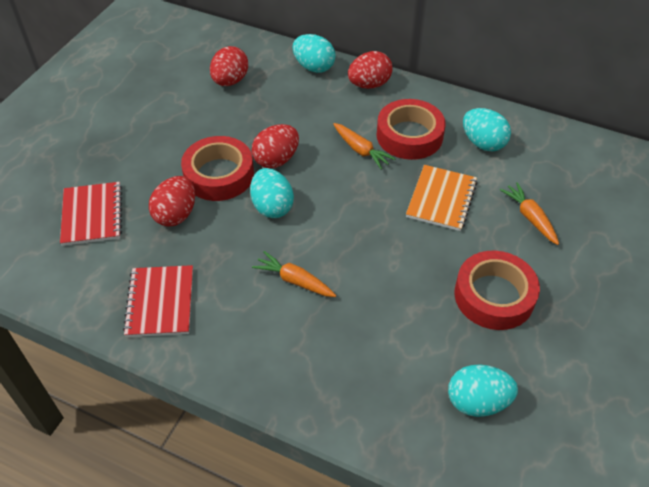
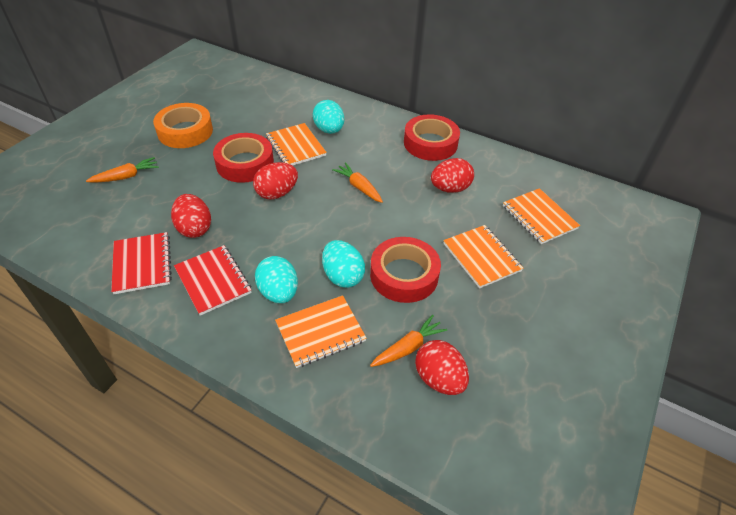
orange notebook: [406,165,478,231] = 1 -> [266,123,327,166] [275,295,367,368] [443,225,523,288] [503,188,580,244] = 4
orange tape: none = 0 -> [153,103,213,148] = 1
turquoise egg: [250,168,294,218] [293,34,336,73] [448,364,518,417] [463,108,511,151] = 4 -> [255,256,298,303] [313,100,344,134] [322,240,365,288] = 3

